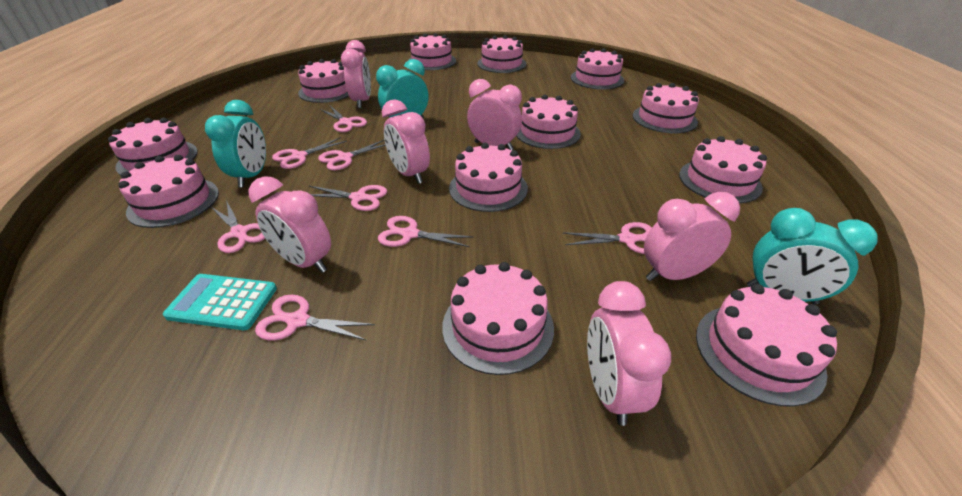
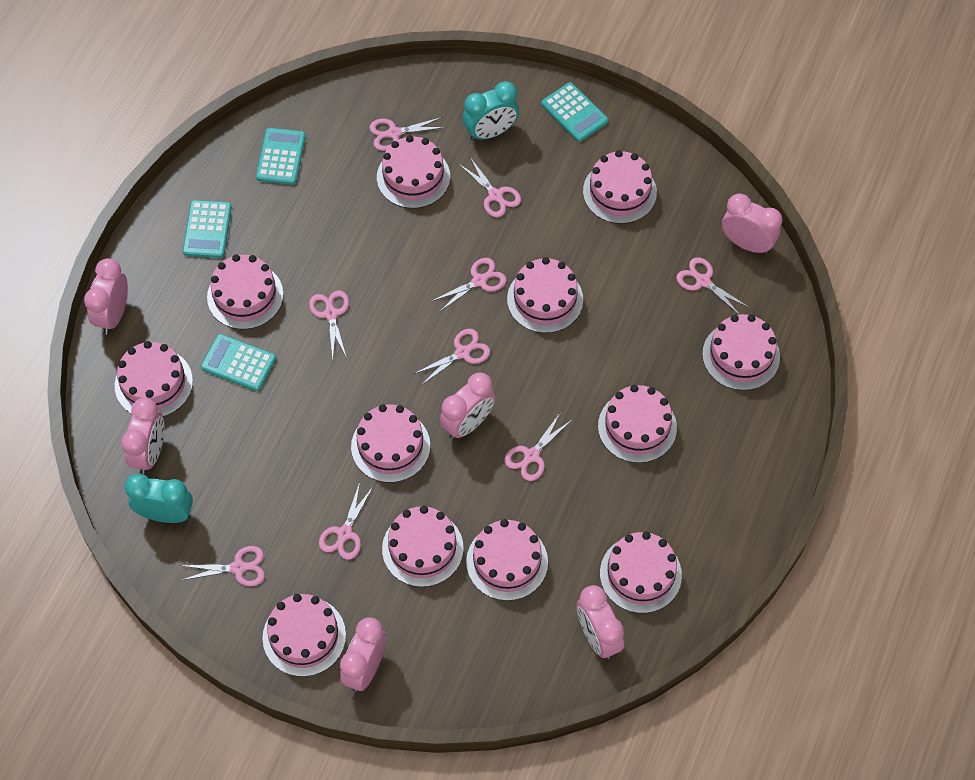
pink scissors: [211,200,265,253] [255,294,375,341] [272,137,347,169] [309,185,387,211] [318,140,386,170] [320,106,367,132] [378,216,473,247] [563,222,652,254] = 8 -> [180,546,265,586] [309,290,349,359] [319,482,373,560] [369,117,446,151] [414,329,490,384] [432,258,507,312] [458,156,521,217] [504,413,572,481] [676,257,750,315] = 9
turquoise calculator: [163,274,277,330] = 1 -> [183,200,232,258] [201,334,276,391] [256,128,306,185] [541,82,608,142] = 4
turquoise clock: [205,100,266,187] [376,59,428,118] [747,208,878,305] = 3 -> [125,473,193,523] [463,81,519,141] = 2

